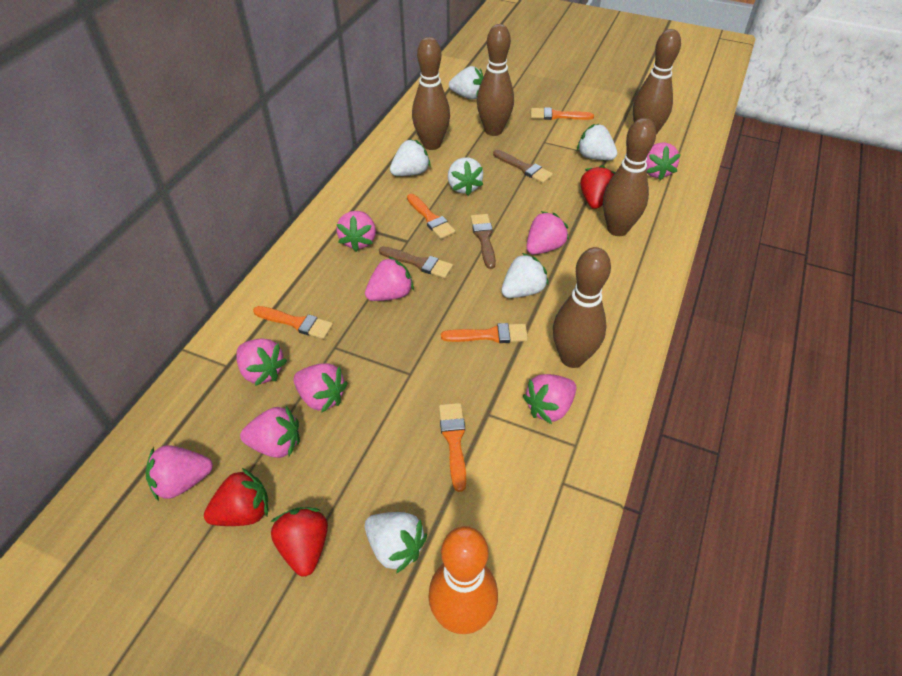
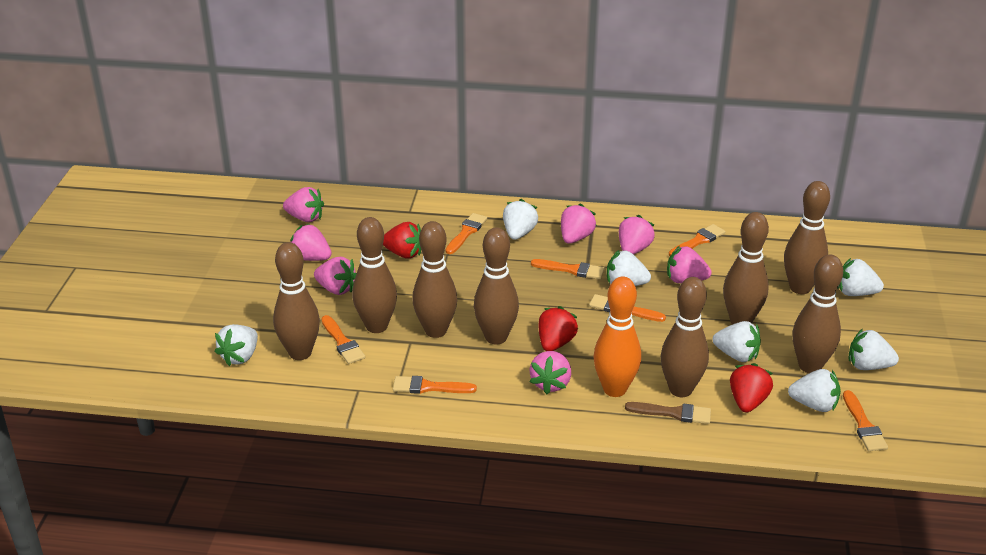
brown bowling pin: [412,37,450,150] [477,24,514,136] [553,247,611,368] [603,118,656,236] [633,29,681,135] = 5 -> [273,242,320,360] [352,217,397,333] [412,221,457,338] [474,227,519,345] [661,277,709,397] [723,212,769,324] [784,181,830,294] [793,255,843,373] = 8
brown brush: [379,246,453,278] [471,214,496,269] [493,150,553,183] = 3 -> [625,402,711,424] = 1
orange brush: [253,306,333,339] [407,194,455,239] [439,403,466,492] [441,323,528,343] [531,107,594,120] = 5 -> [321,315,365,364] [393,376,477,394] [446,213,487,254] [531,259,605,279] [589,294,666,322] [669,224,725,256] [843,390,888,451] = 7
pink strawberry: [145,445,213,501] [236,338,287,386] [240,406,300,458] [294,363,347,413] [336,211,376,252] [365,257,414,301] [523,374,577,424] [527,211,569,254] [646,143,681,180] = 9 -> [283,187,324,222] [290,224,332,261] [314,257,357,295] [529,351,571,394] [561,203,597,244] [619,215,655,255] [667,246,712,283] = 7
white strawberry: [365,512,427,574] [390,139,431,176] [448,157,483,196] [449,66,483,99] [501,253,549,298] [577,124,617,160] = 6 -> [215,324,258,366] [503,199,538,240] [607,250,651,286] [713,321,761,362] [788,369,841,412] [838,258,884,296] [849,329,899,370] = 7

